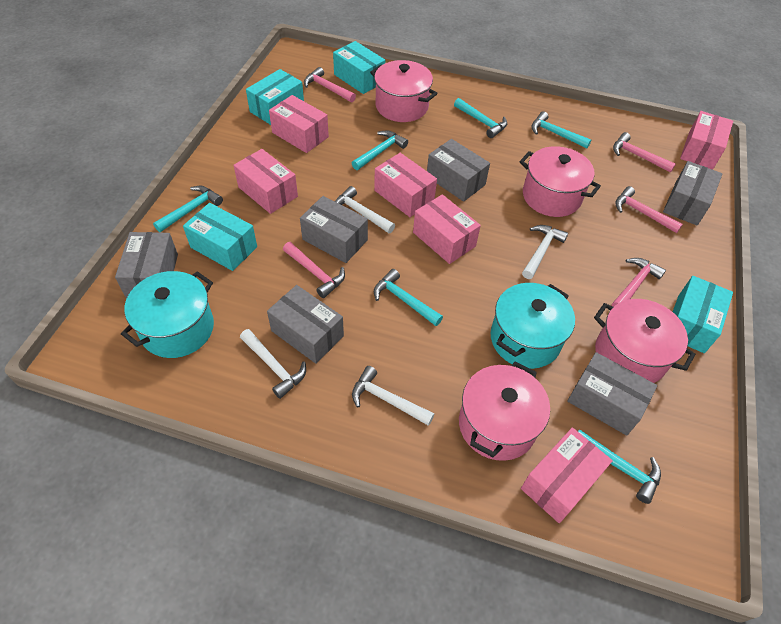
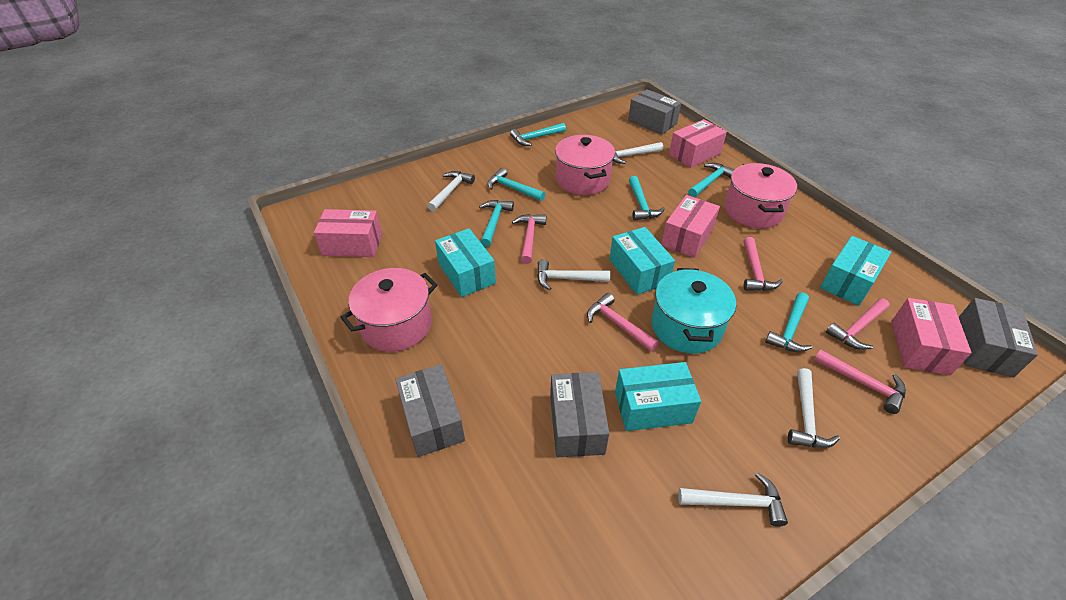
grey box: [115,232,178,298] [267,285,344,364] [300,196,368,263] [427,139,490,202] [567,352,657,436] [663,161,722,225] = 6 -> [395,364,465,457] [550,372,609,457] [628,89,681,135] [959,298,1038,377] = 4
pink box: [233,149,298,214] [269,95,329,153] [374,153,437,217] [413,194,481,264] [521,428,613,523] [680,111,733,170] = 6 -> [314,209,382,257] [661,195,720,258] [669,119,727,168] [891,298,972,375] = 4
pink pot: [370,60,438,122] [459,362,550,461] [519,146,601,217] [594,299,696,383] = 4 -> [340,268,437,352] [555,135,615,195] [724,163,797,228] = 3
turquoise pot: [121,271,214,358] [491,283,575,369] = 2 -> [651,268,736,354] = 1
white hammer: [240,329,306,399] [335,186,395,233] [352,366,434,426] [522,225,568,279] = 4 -> [427,171,475,212] [537,259,610,290] [613,142,663,164] [678,472,788,527] [788,368,840,448] = 5

